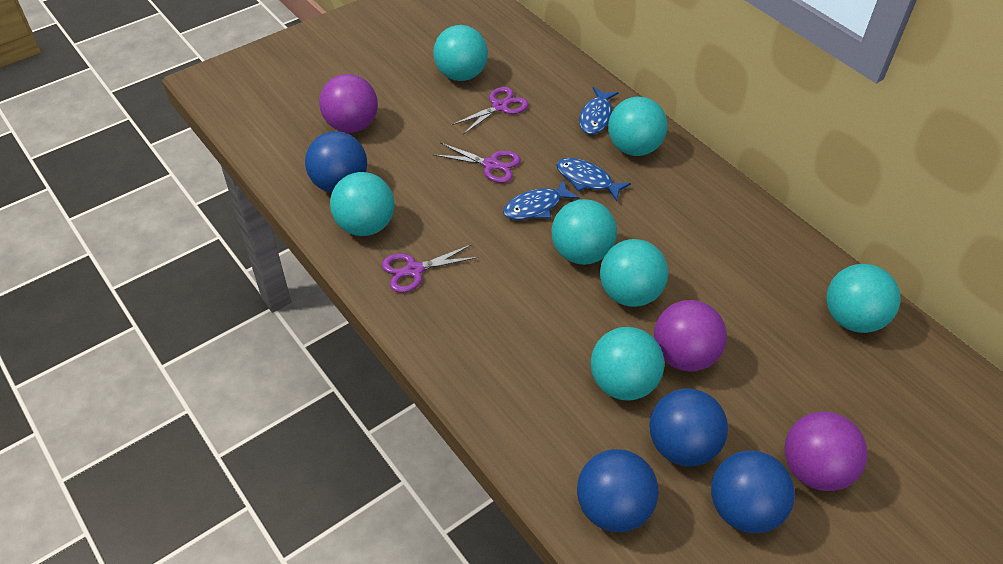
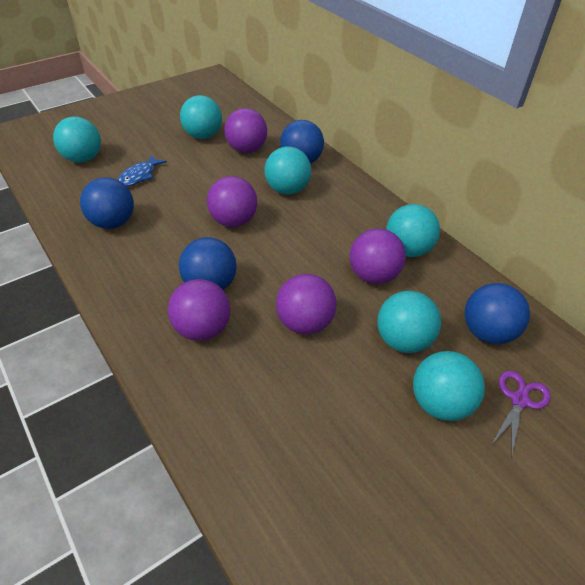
blue fish: [503,180,579,220] [556,158,631,201] [579,87,619,135] = 3 -> [118,155,167,187] = 1
purple ball: [319,74,378,133] [654,300,727,372] [784,412,868,491] = 3 -> [168,279,230,341] [207,176,257,227] [224,108,267,153] [276,274,336,335] [350,229,406,284] = 5
purple scissors: [382,244,479,293] [434,143,521,183] [452,87,528,134] = 3 -> [491,371,551,457] = 1
turquoise ball: [330,172,395,236] [433,25,488,81] [552,199,617,265] [590,327,665,400] [600,239,668,307] [608,97,668,156] [826,264,900,333] = 7 -> [53,116,101,163] [180,95,222,139] [265,146,311,195] [377,291,441,353] [386,204,440,257] [413,351,485,421] = 6

